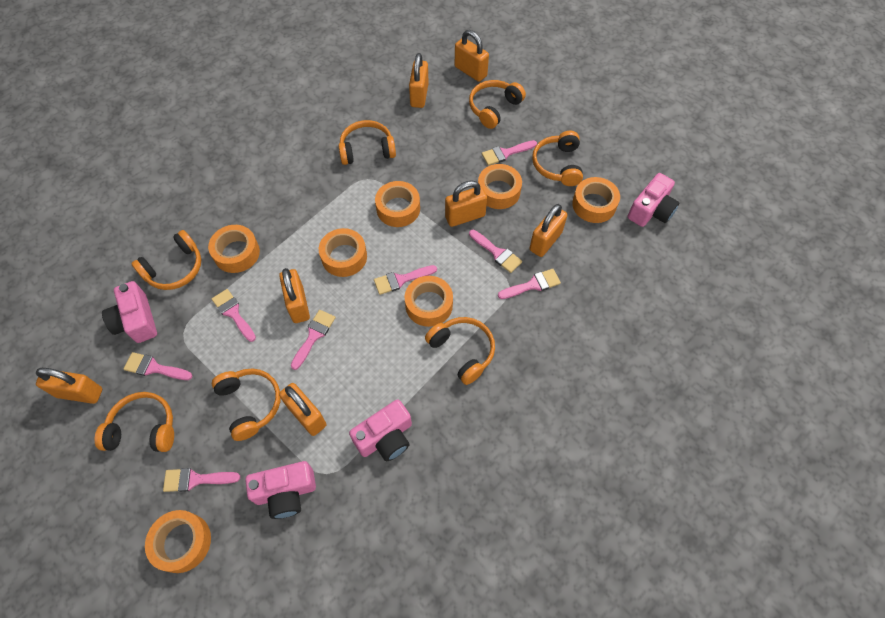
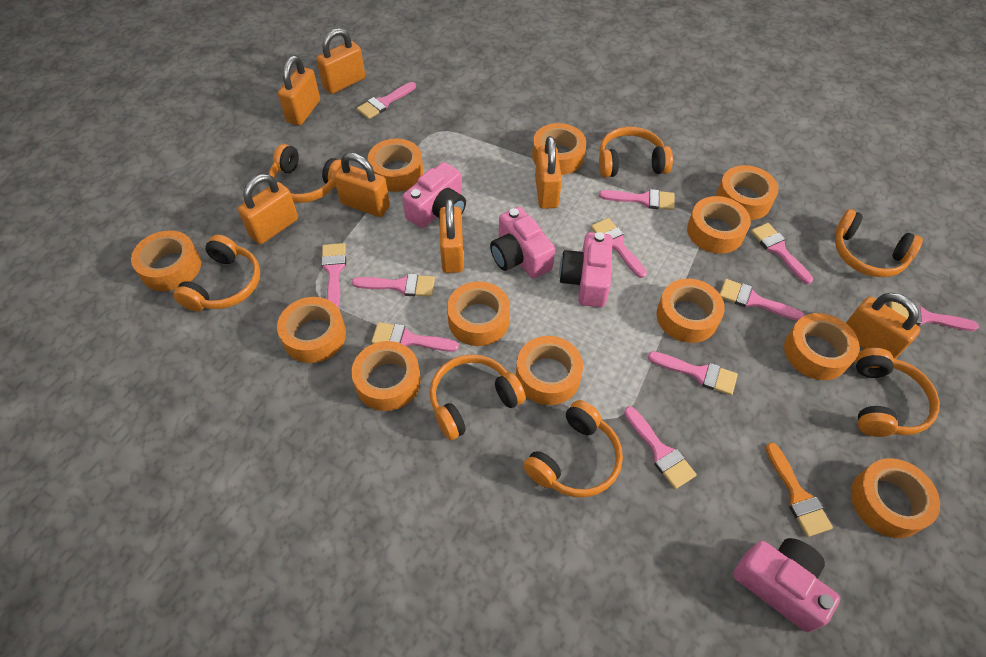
orange brush: none = 0 -> [766,442,833,537] = 1
orange tape: [145,510,211,573] [208,225,260,273] [319,228,367,277] [375,181,420,227] [405,276,453,327] [478,164,522,209] [572,177,620,223] = 7 -> [131,230,201,291] [277,297,346,363] [351,341,421,411] [368,138,423,192] [447,281,510,346] [516,336,583,405] [532,123,586,175] [656,279,725,343] [687,196,751,254] [716,165,778,220] [784,313,860,380] [851,458,940,538] = 12
pink brush: [124,352,192,380] [163,468,240,492] [212,289,256,342] [291,310,336,370] [374,265,437,295] [469,230,522,273] [482,140,537,166] [498,269,561,299] = 8 -> [321,243,346,308] [352,274,435,297] [357,82,416,119] [371,322,459,352] [591,218,647,278] [599,189,675,210] [624,406,696,489] [647,351,738,395] [720,279,805,321] [750,223,813,284] [889,301,979,331] = 11

